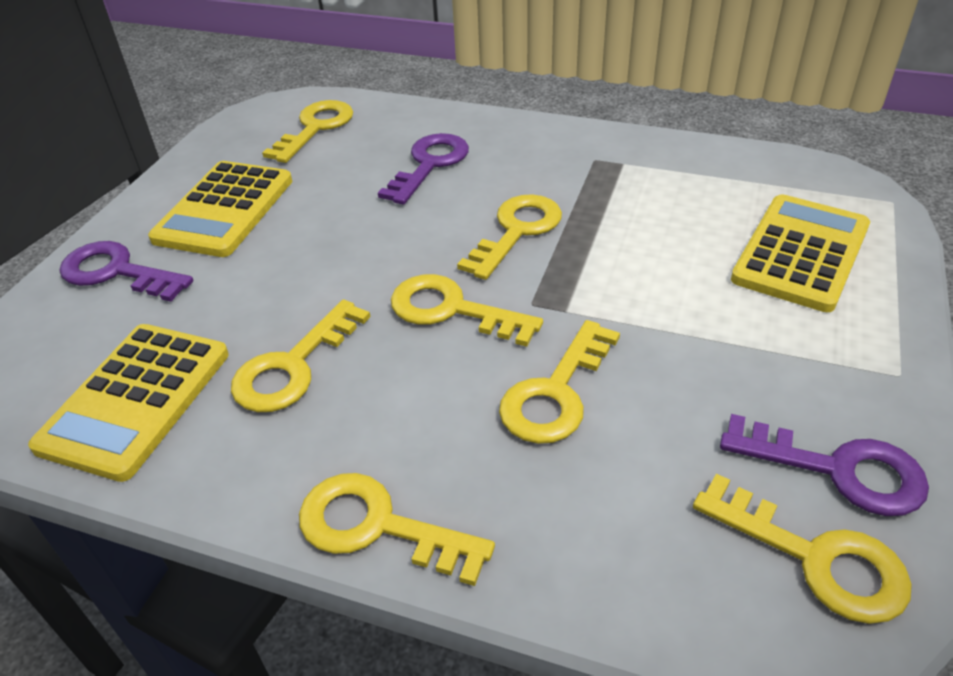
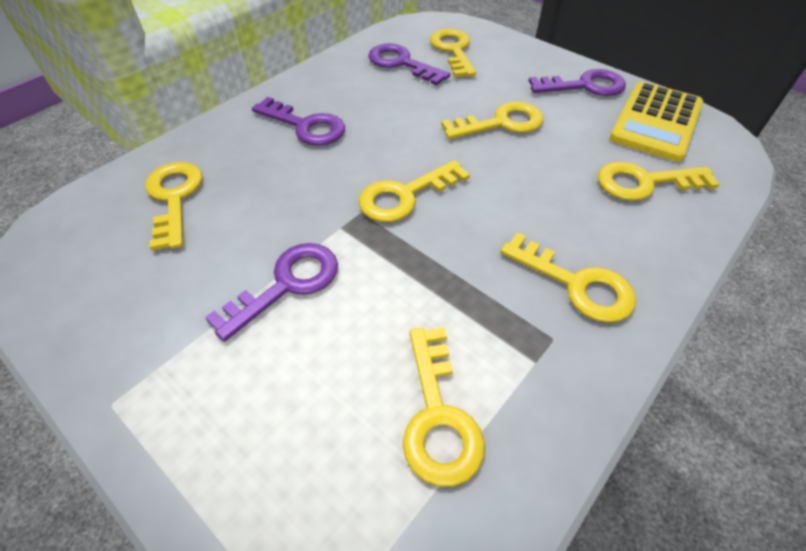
purple key: [60,241,193,302] [378,133,469,205] [720,414,929,516] = 3 -> [205,243,338,342] [252,97,345,146] [368,43,450,86] [529,69,626,96] = 4
yellow calculator: [28,324,229,482] [148,161,292,257] [731,194,870,312] = 3 -> [610,81,703,162] = 1

